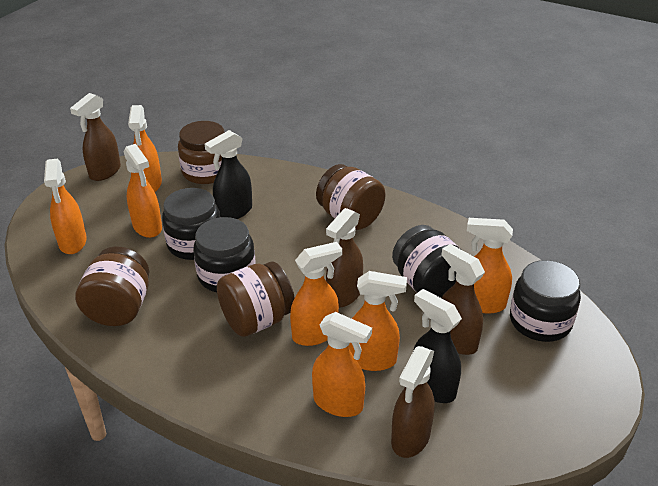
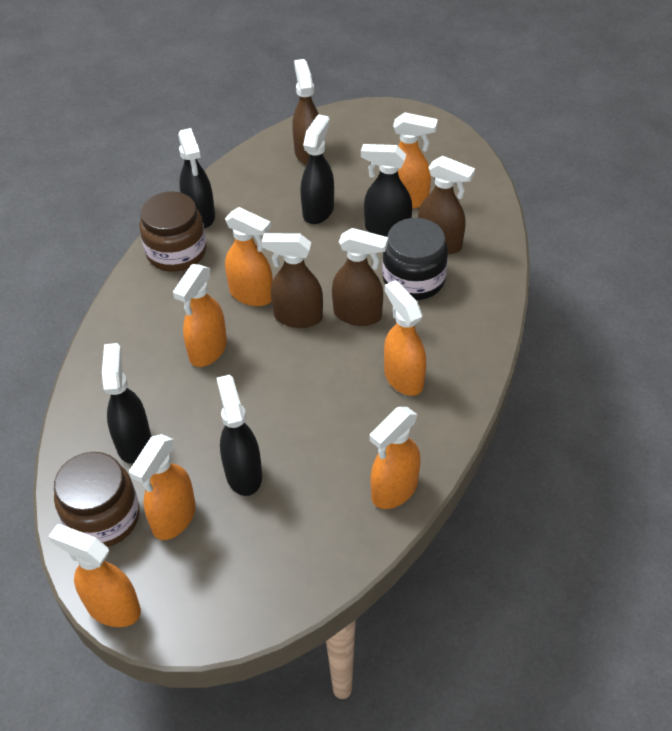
black jar: [162,188,220,260] [193,217,256,292] [392,225,460,298] [510,260,581,342] = 4 -> [382,218,448,300] = 1
black spray bottle: [205,130,252,219] [413,289,462,403] = 2 -> [102,343,151,464] [178,128,215,228] [217,375,262,496] [301,114,334,224] [361,144,412,237] = 5
brown jar: [75,246,149,326] [178,121,225,184] [217,261,295,337] [316,164,385,230] = 4 -> [54,452,140,547] [139,191,206,272] = 2

